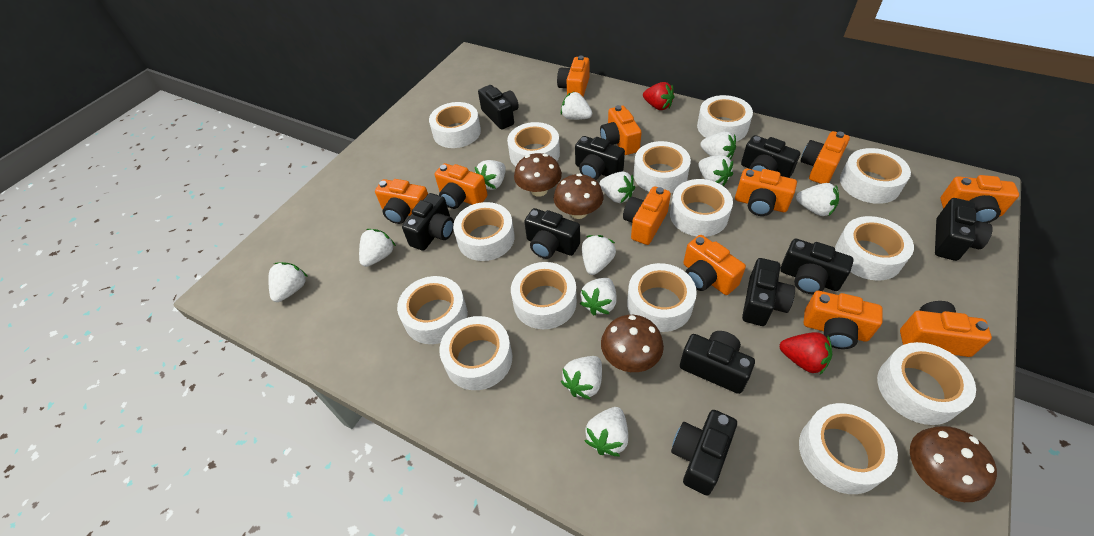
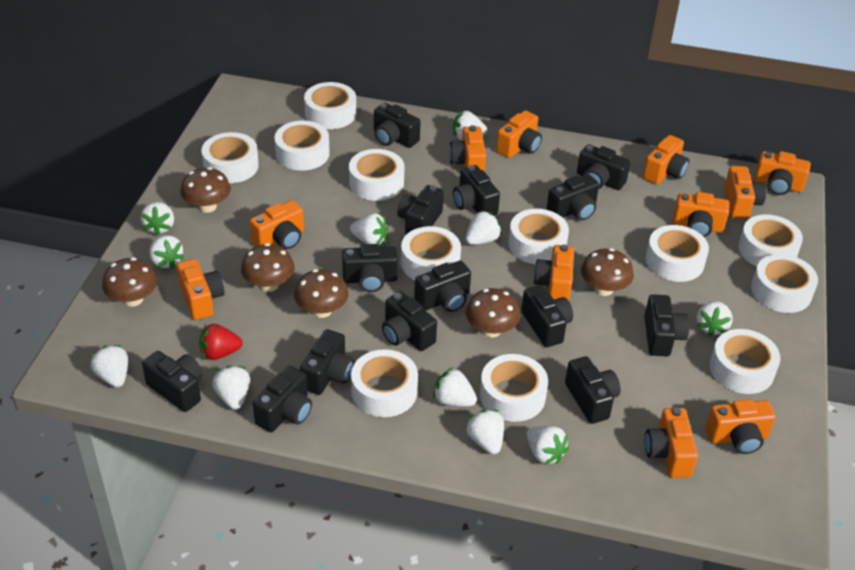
black camera: [402,193,454,251] [478,85,519,130] [524,208,580,259] [575,136,625,180] [671,410,737,496] [680,331,755,394] [741,135,800,178] [742,258,795,326] [780,239,854,294] [935,198,993,261] = 10 -> [142,351,202,412] [253,366,312,432] [300,329,354,395] [342,244,398,292] [374,103,421,148] [382,291,437,351] [397,185,444,234] [414,260,471,312] [453,165,500,216] [521,285,573,347] [546,174,599,221] [565,356,621,424] [577,144,630,190] [644,294,690,356] = 14
brown mushroom: [514,153,562,197] [554,173,604,219] [601,315,664,372] [910,426,997,502] = 4 -> [102,257,158,307] [180,167,231,213] [241,243,295,292] [294,269,349,318] [466,288,520,337] [581,248,634,296] = 6
red strawberry: [643,82,674,110] [780,332,832,375] = 2 -> [199,324,243,360] = 1
white strawberry: [268,262,308,302] [359,229,396,267] [475,160,506,190] [561,92,592,120] [561,356,602,400] [580,278,617,316] [582,235,616,275] [585,407,628,456] [599,171,635,203] [698,155,733,186] [700,131,736,160] [796,183,839,216] = 12 -> [90,345,128,387] [141,202,174,236] [149,235,185,269] [212,365,250,409] [350,213,388,245] [433,367,477,407] [453,111,487,140] [466,210,502,245] [466,410,504,455] [527,426,569,465] [696,301,733,337] = 11
white tape: [397,276,467,344] [429,102,481,148] [439,316,512,390] [453,202,515,261] [507,122,560,166] [511,262,577,329] [627,263,697,332] [633,141,691,193] [670,179,733,237] [697,95,753,141] [799,403,898,494] [835,216,914,281] [840,148,911,204] [877,342,976,425] = 14 -> [202,132,259,183] [275,121,330,171] [304,82,356,129] [349,149,405,201] [351,349,418,417] [401,226,461,280] [480,354,548,422] [508,209,569,264] [646,225,709,282] [710,329,781,394] [738,214,803,267] [751,254,818,313] = 12

